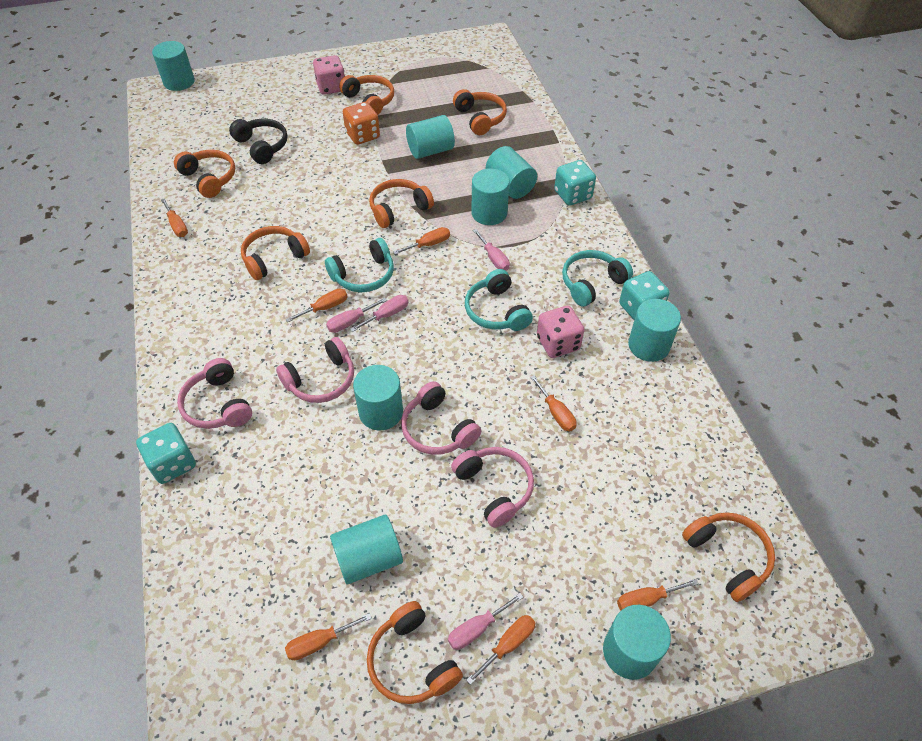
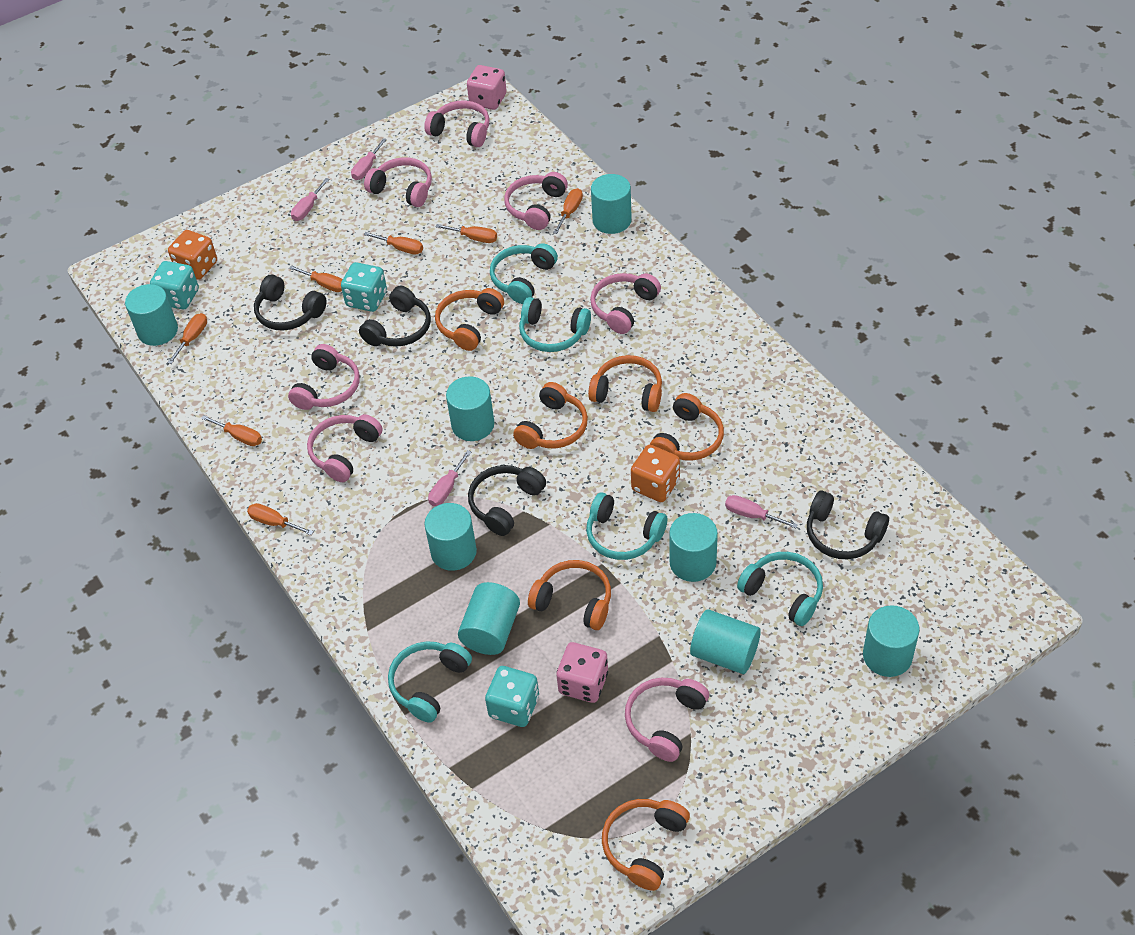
black headphones: [229,119,288,164] = 1 -> [254,274,327,331] [359,286,431,347] [468,465,546,536] [807,491,889,559] = 4
orange dice: [343,102,380,145] = 1 -> [168,230,217,280] [631,445,680,502] = 2
orange headphones: [174,150,235,198] [241,226,310,280] [339,75,394,115] [367,601,463,704] [369,179,434,228] [453,89,507,135] [682,512,775,602] = 7 -> [435,288,504,351] [513,382,588,449] [528,560,611,630] [588,355,662,412] [602,799,690,891] [650,393,724,461] = 6
pink headphones: [177,358,252,429] [276,337,354,403] [401,381,481,455] [451,447,534,528] = 4 -> [288,344,360,410] [307,414,383,482] [364,157,432,207] [424,100,490,147] [504,172,568,230] [590,273,661,334] [625,678,709,762] = 7
turquoise headphones: [325,238,394,292] [465,269,533,331] [562,250,633,307] = 3 -> [388,641,472,723] [490,243,558,304] [519,297,591,352] [586,492,667,560] [737,552,823,626] = 5

